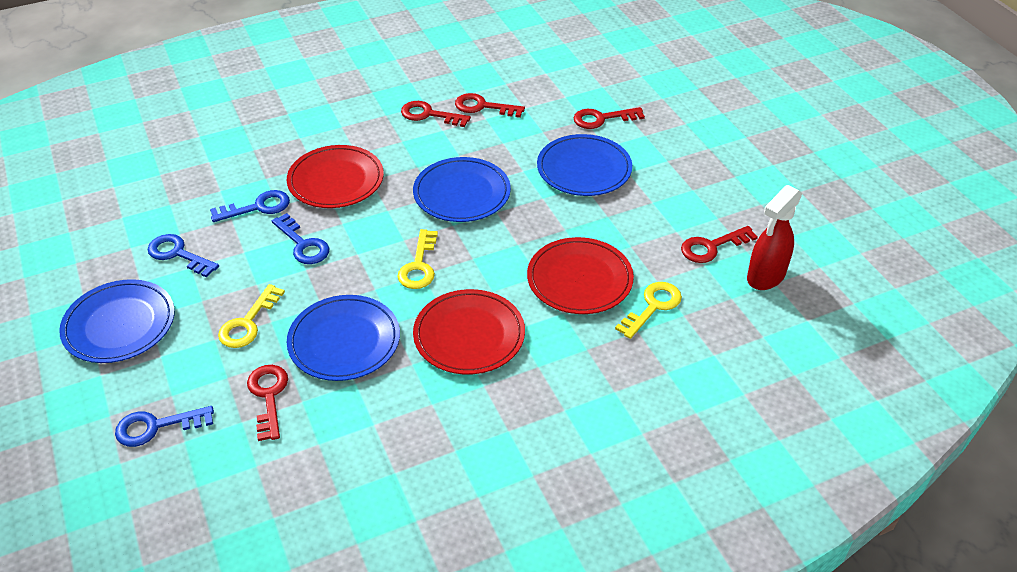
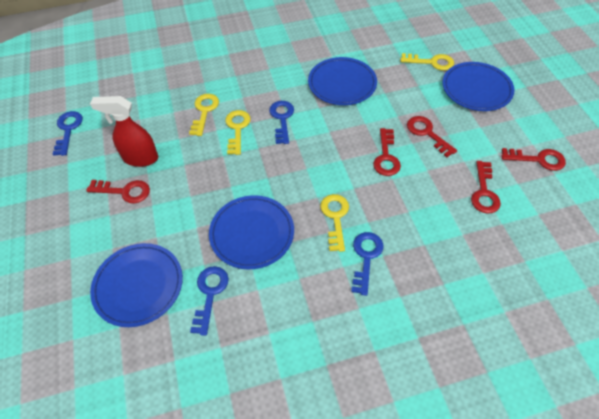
red plate: [287,145,384,208] [413,289,525,375] [527,237,634,314] = 3 -> none = 0
yellow key: [218,284,285,348] [398,229,438,289] [615,282,682,339] = 3 -> [189,94,219,136] [225,110,251,155] [320,194,349,252] [400,53,454,71] = 4

